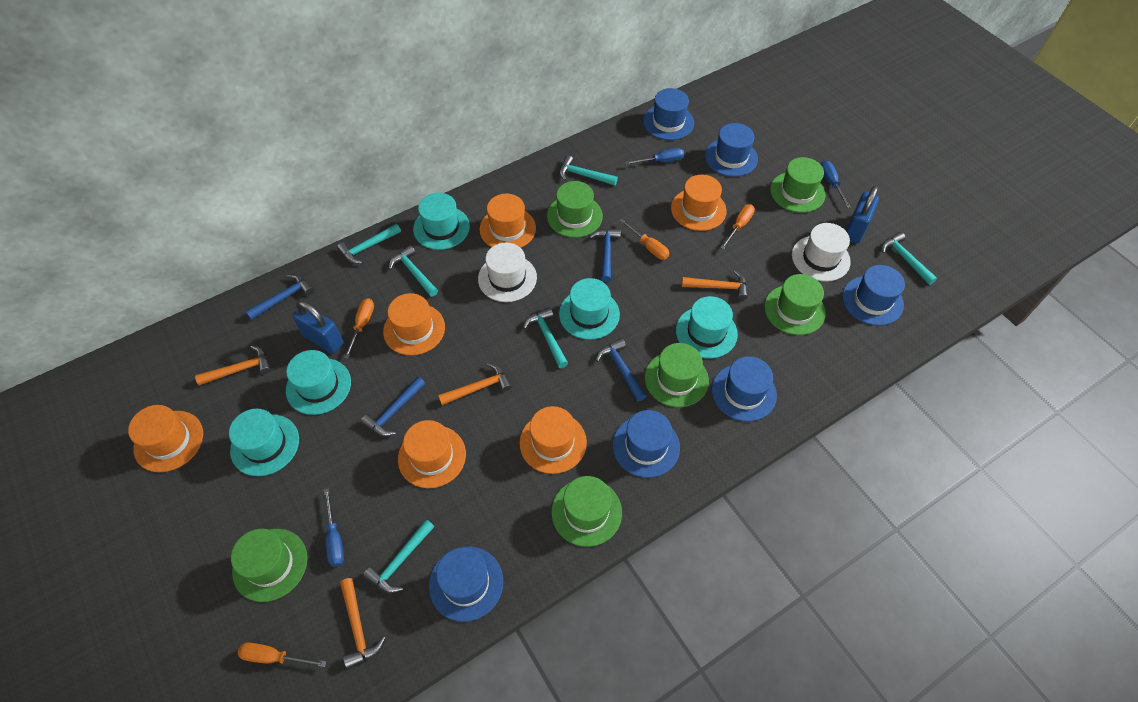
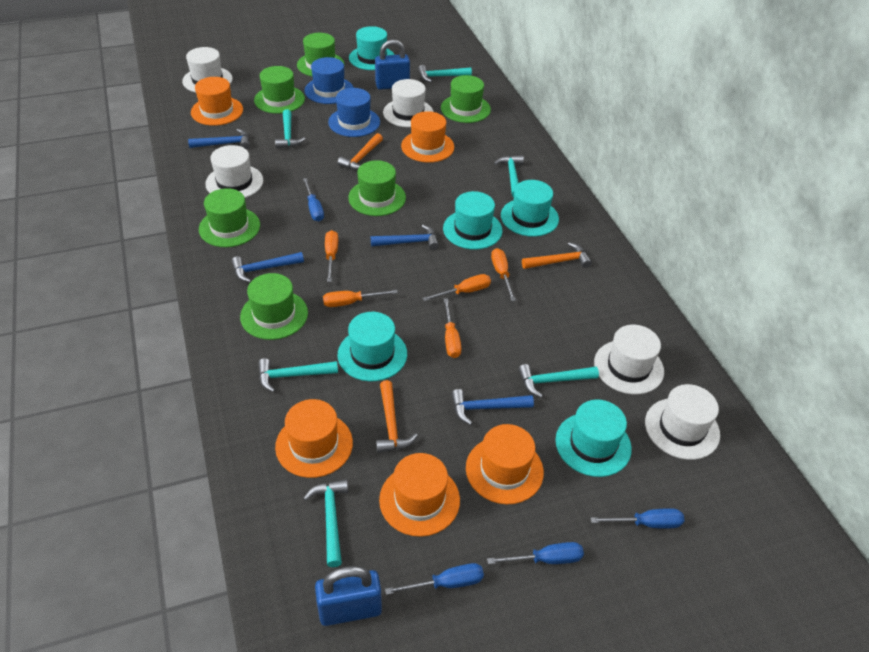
blue hat: [429,547,503,622] [613,410,680,478] [643,88,694,140] [705,123,758,177] [712,356,777,422] [842,265,905,326] = 6 -> [304,57,354,104] [328,88,380,137] = 2
blue screwdriver: [324,488,344,567] [625,148,684,165] [821,161,851,208] = 3 -> [303,178,324,222] [385,563,484,595] [487,542,584,564] [591,508,684,528] = 4
orange hammer: [195,345,271,385] [340,578,385,668] [438,363,512,405] [681,270,748,300] = 4 -> [337,133,383,170] [376,380,418,453] [522,242,592,269] = 3
orange hat: [128,405,203,472] [383,293,445,356] [398,420,466,488] [479,194,536,248] [519,406,587,474] [671,175,727,231] = 6 -> [191,77,243,126] [275,399,353,478] [379,453,460,537] [401,111,454,163] [466,424,544,504] = 5
orange screwdriver: [238,643,327,667] [344,298,374,359] [619,219,669,260] [720,204,755,249] = 4 -> [323,290,398,307] [325,230,338,282] [422,274,491,301] [444,298,462,358] [491,248,516,301] = 5
white hat: [478,243,537,302] [792,223,851,282] = 2 -> [182,47,233,92] [205,145,263,198] [383,79,434,127] [594,325,664,394] [645,384,720,460] = 5

